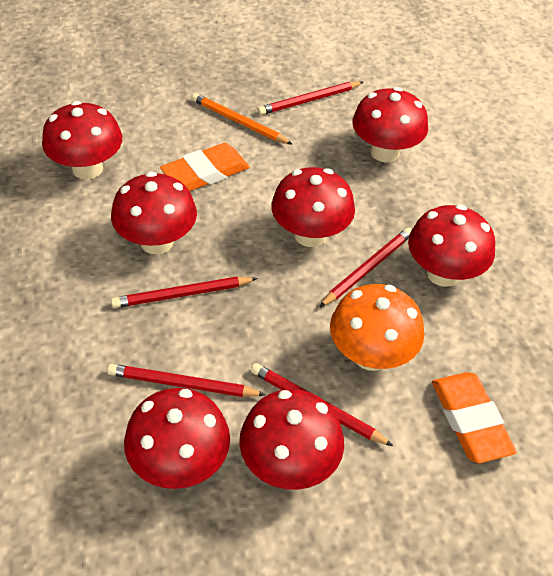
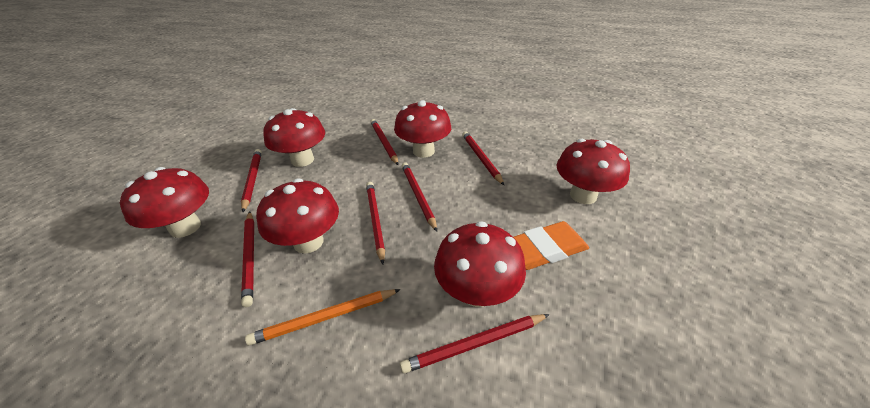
orange eraser: [160,143,250,191] [432,372,517,463] = 2 -> [513,221,589,270] = 1
orange mushroom: [330,284,424,371] = 1 -> none = 0
red mushroom: [42,101,122,179] [111,172,197,255] [124,388,230,489] [239,389,344,490] [271,167,355,247] [352,87,428,162] [408,205,495,287] = 7 -> [120,167,209,238] [256,178,339,254] [263,108,325,167] [394,100,451,158] [434,221,526,307] [556,139,630,204] = 6
red pencil: [107,364,266,397] [111,277,258,308] [251,363,393,446] [258,81,363,115] [319,228,412,307] = 5 -> [241,149,262,212] [241,211,254,307] [366,182,385,264] [371,119,399,165] [400,314,550,374] [402,162,437,232] [462,131,504,185] = 7

